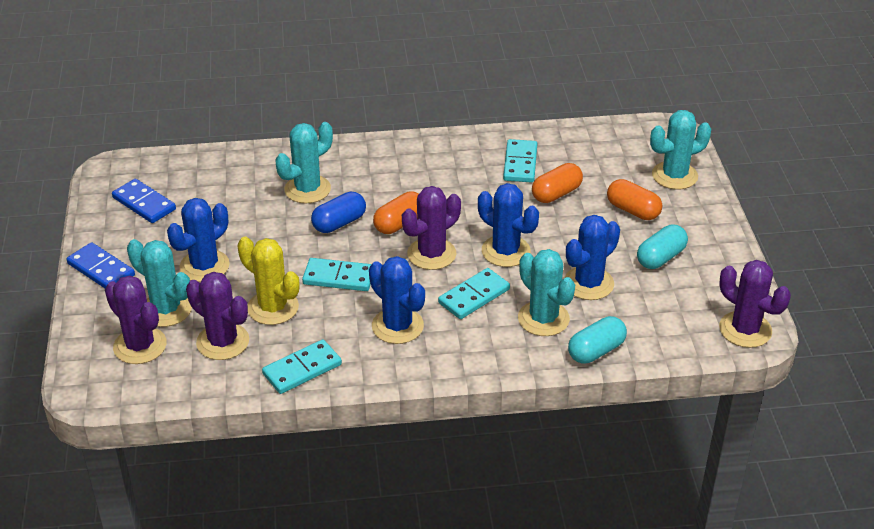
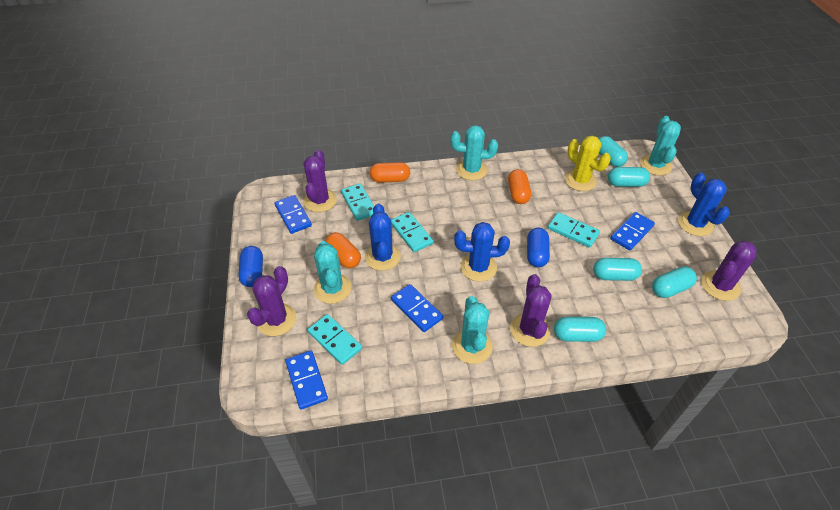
blue cactus: [167,198,230,282] [369,256,425,344] [478,183,539,267] [564,215,620,300] = 4 -> [365,204,401,271] [454,222,510,282] [678,173,730,236] = 3
blue capsule: [311,192,366,233] = 1 -> [238,246,263,287] [527,228,550,267] = 2
blue domino: [67,242,135,289] [112,179,176,223] = 2 -> [275,195,312,234] [285,351,328,410] [391,284,443,332] [610,212,655,251] = 4
turquoise capsule: [568,316,627,363] [637,225,688,269] = 2 -> [554,317,606,342] [593,258,642,281] [599,136,628,167] [608,167,650,187] [652,267,697,298] = 5

